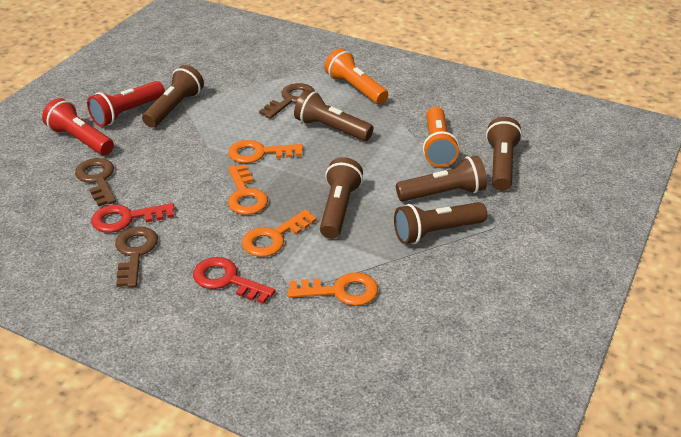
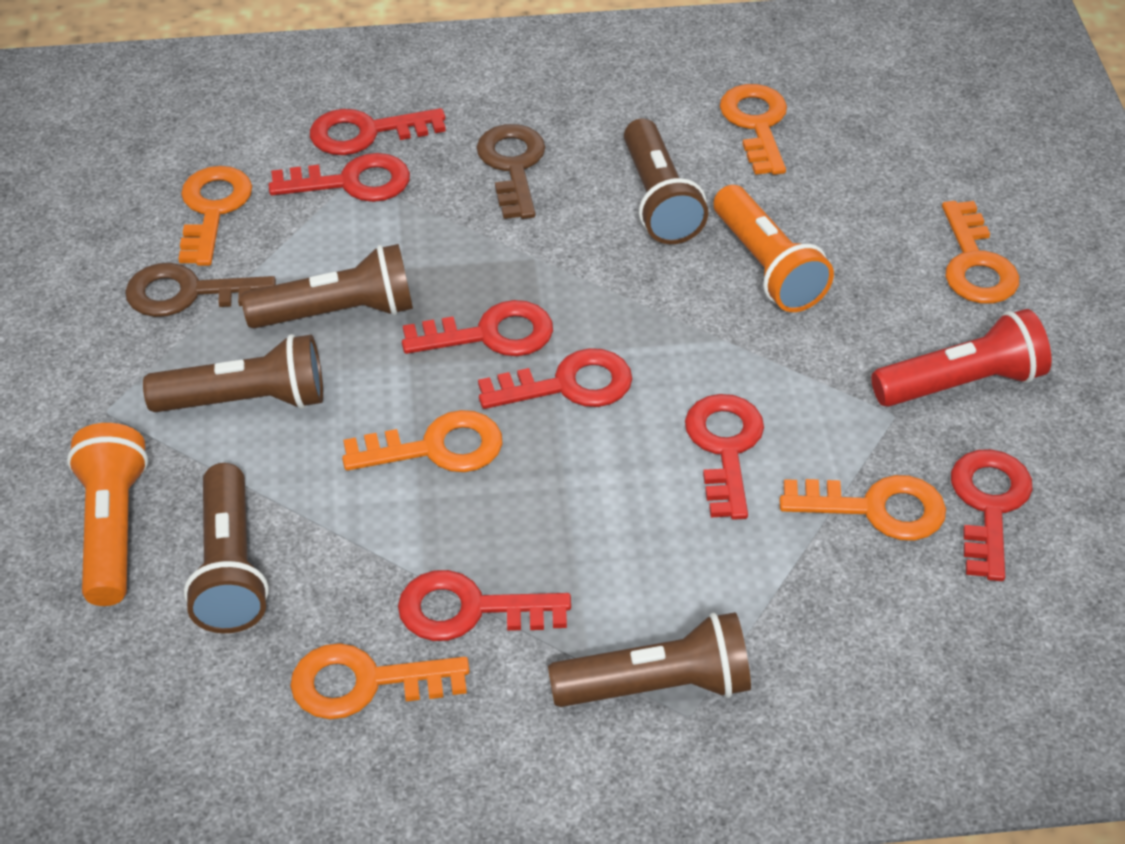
brown flashlight: [142,65,204,128] [294,90,374,141] [320,157,363,239] [394,202,487,244] [396,156,487,201] [486,117,522,191] = 6 -> [143,334,323,412] [184,463,269,633] [241,244,413,328] [548,612,751,707] [624,118,708,244] = 5
brown key: [75,158,116,207] [115,227,158,288] [259,83,315,119] = 3 -> [125,263,276,317] [476,124,545,219] = 2
orange key: [228,140,303,163] [228,164,268,215] [242,209,317,257] [288,272,378,306] = 4 -> [178,166,252,266] [290,643,469,719] [342,410,502,472] [720,84,787,175] [780,475,946,541] [942,201,1019,304] = 6
red flashlight: [42,98,114,155] [87,81,165,127] = 2 -> [871,309,1052,407] = 1
red key: [91,203,175,233] [193,257,275,304] = 2 -> [269,153,410,202] [310,108,446,155] [398,570,571,641] [402,300,553,356] [478,348,632,409] [685,394,764,520] [951,449,1033,581] = 7

